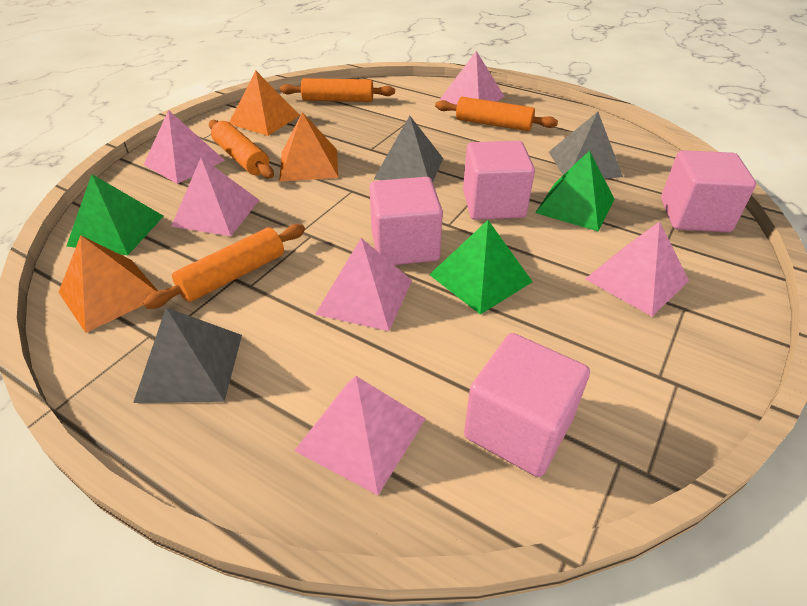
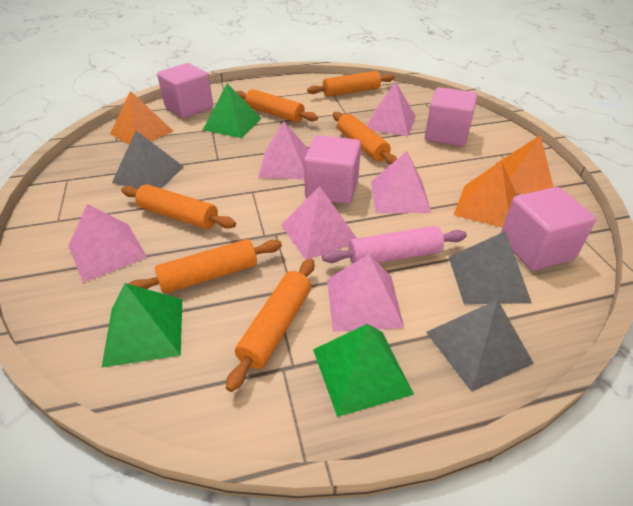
orange rolling pin: [143,224,305,309] [209,120,274,178] [280,78,395,102] [435,97,558,131] = 4 -> [121,184,236,229] [129,239,282,294] [226,259,314,392] [236,89,318,122] [307,71,395,97] [333,112,397,165] = 6
pink rolling pin: none = 0 -> [322,226,467,264] = 1

